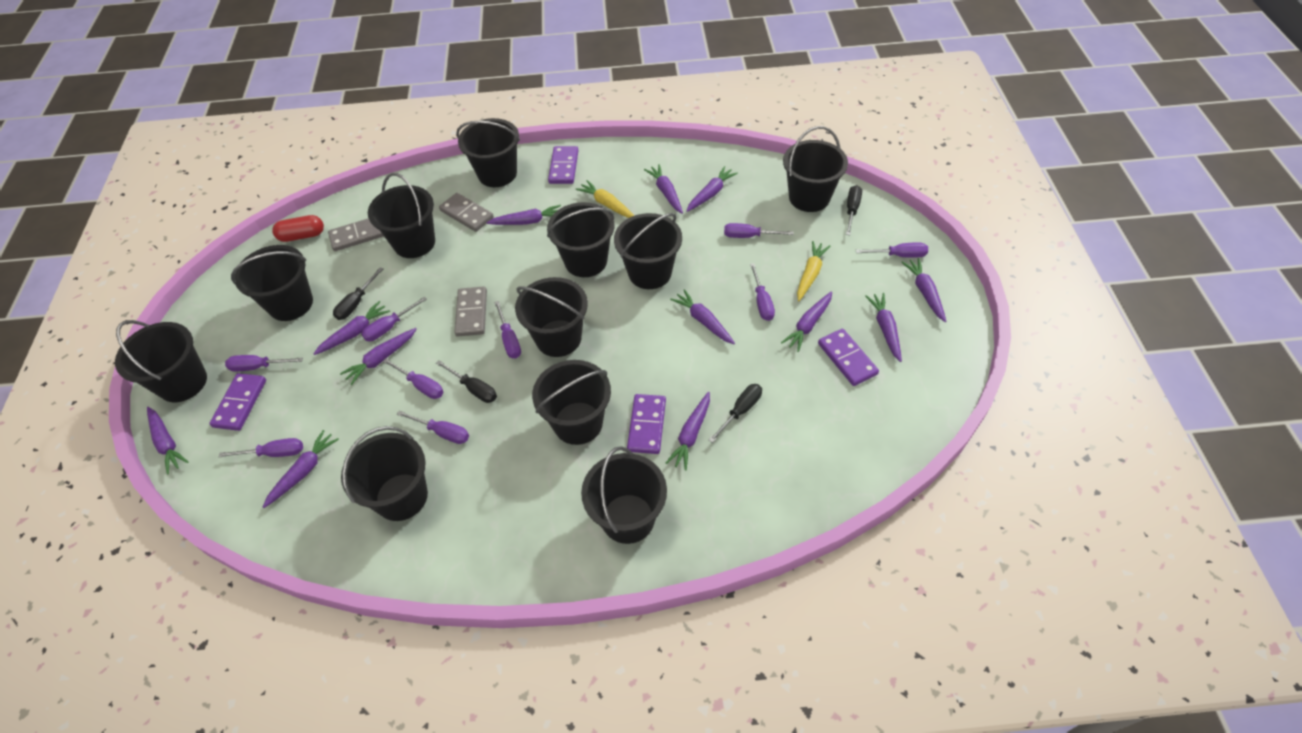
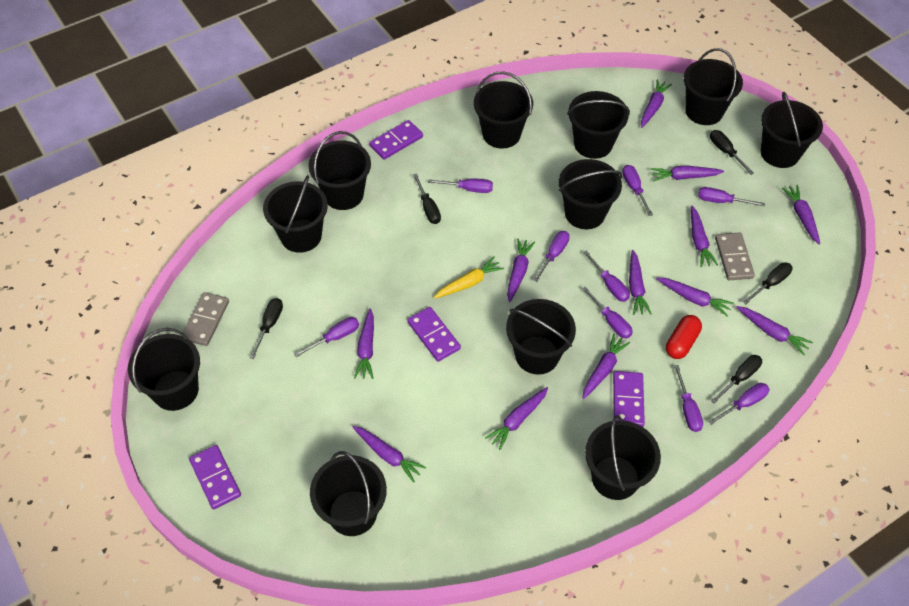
black screwdriver: [333,267,383,320] [436,360,497,403] [709,384,762,443] [846,185,862,235] = 4 -> [249,298,283,359] [413,173,441,224] [710,130,754,175] [711,355,762,404] [743,262,793,304] = 5
grey domino: [328,218,384,251] [439,193,494,232] [454,287,487,337] = 3 -> [183,292,229,346] [715,232,755,280] = 2
yellow carrot: [576,180,634,218] [797,241,830,301] = 2 -> [433,257,504,299] = 1

